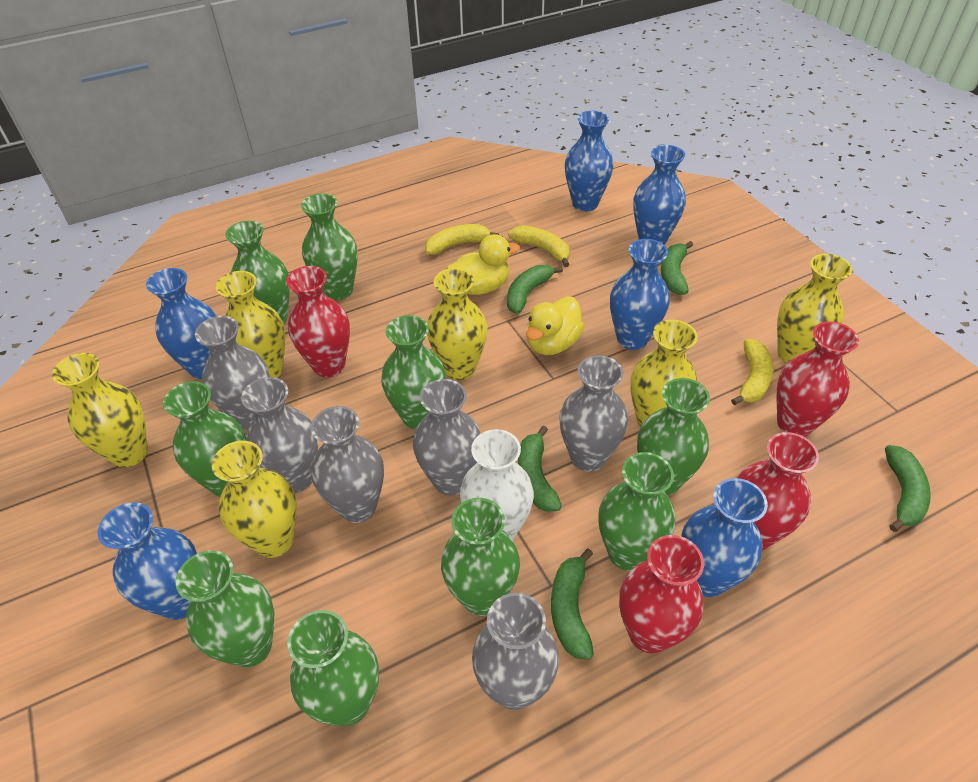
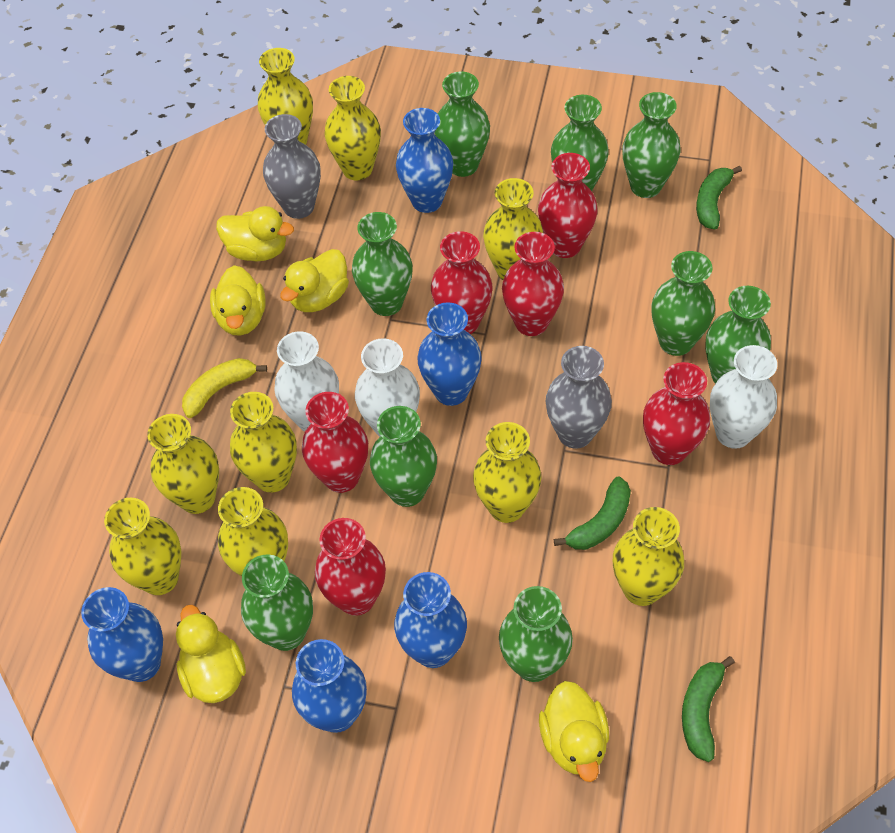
blue vase: [97,502,197,620] [146,268,216,379] [565,111,613,211] [610,239,670,350] [633,145,686,245] [681,478,768,597] = 6 -> [81,587,163,682] [292,639,367,733] [394,572,467,668] [396,108,453,213] [417,302,482,406] = 5
green banana: [507,265,563,314] [518,425,562,512] [551,548,594,660] [661,241,693,295] [885,445,931,532] = 5 -> [554,476,631,550] [682,656,735,762] [696,166,742,230] = 3
grey vase: [195,316,270,430] [241,377,318,493] [311,406,384,523] [413,379,481,496] [472,593,559,710] [559,355,628,472] = 6 -> [263,114,321,219] [546,346,612,449] = 2
red vase: [286,266,350,377] [619,535,704,654] [737,432,819,550] [776,321,859,437] = 4 -> [302,392,368,493] [315,518,386,616] [431,231,492,334] [502,232,564,336] [538,153,598,258] [643,362,710,465] = 6
white vase: [460,429,534,540] = 1 -> [274,331,339,432] [355,338,420,437] [710,345,777,449] = 3
yellow banana: [425,224,499,255] [508,225,570,267] [731,339,774,405] = 3 -> [182,358,267,418] = 1
yellow duck: [447,234,520,295] [526,297,585,355] = 2 -> [176,605,246,703] [210,265,266,336] [216,206,294,261] [280,249,349,312] [539,681,609,782] = 5
yellow vase: [52,353,148,467] [212,441,297,558] [216,271,285,378] [427,268,487,380] [630,320,698,428] [777,254,853,363] = 6 -> [104,498,182,595] [147,414,219,514] [218,487,288,577] [230,392,297,493] [258,48,313,145] [324,76,381,180] [473,422,542,523] [483,178,543,280] [613,507,684,606] = 9

